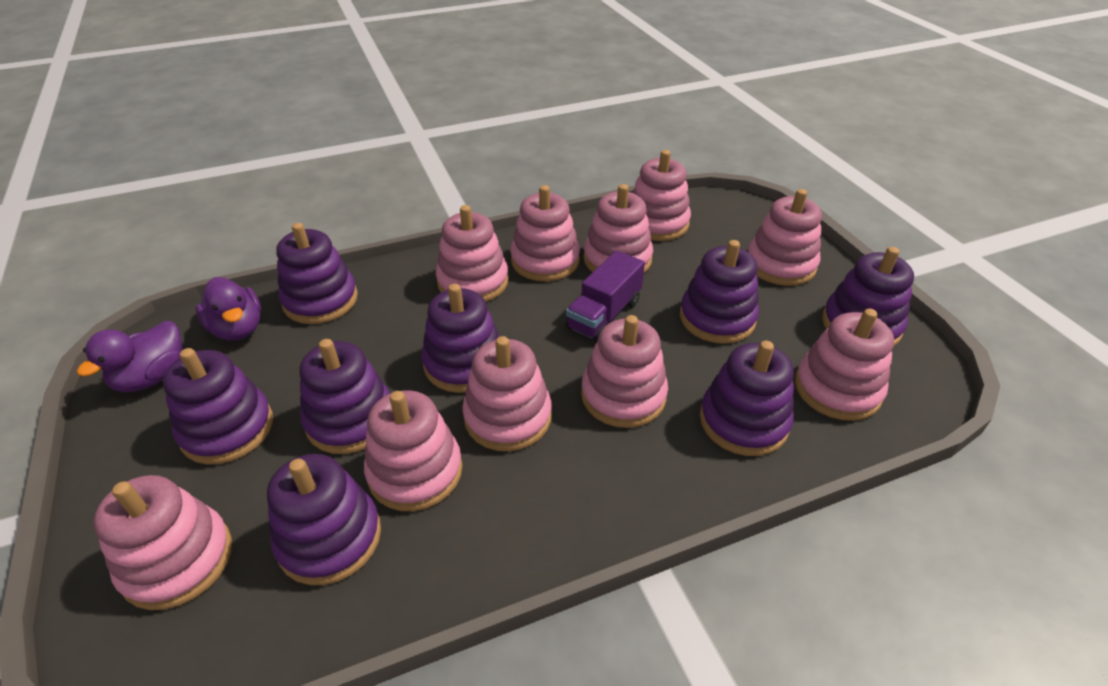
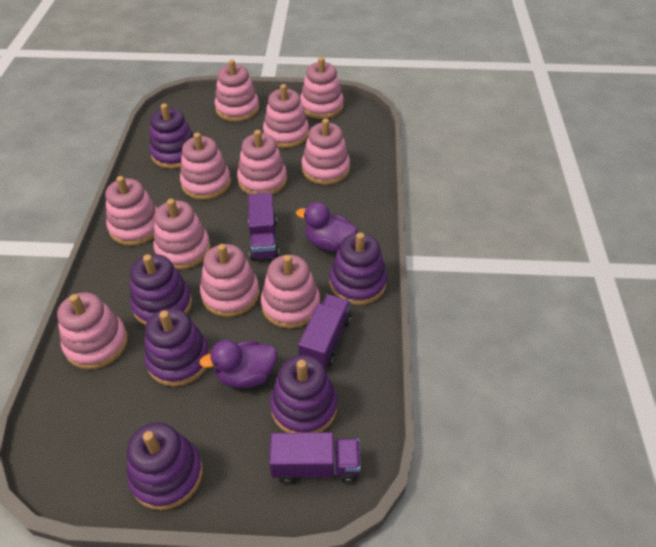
pink stacking toy: [93,475,232,610] [364,390,463,511] [436,205,509,302] [462,336,552,451] [511,185,580,282] [581,315,668,428] [583,184,653,273] [632,150,691,241] [748,189,822,286] [795,309,894,421] = 10 -> [57,292,128,369] [105,176,158,246] [153,199,210,270] [180,133,231,200] [200,244,260,317] [215,59,259,122] [237,130,287,195] [261,255,320,329] [263,84,309,148] [300,57,344,119] [302,119,350,185] = 11
purple stacking toy: [163,348,273,465] [267,454,381,585] [276,223,358,324] [300,339,390,454] [421,284,500,393] [680,240,759,344] [700,341,794,456] [822,247,914,347] = 8 -> [127,422,203,510] [130,254,192,326] [144,308,210,386] [149,104,193,169] [270,355,338,433] [329,232,387,305] = 6
purple truck: [566,250,645,342] = 1 -> [248,193,279,260] [269,432,361,484] [298,294,352,369] = 3

